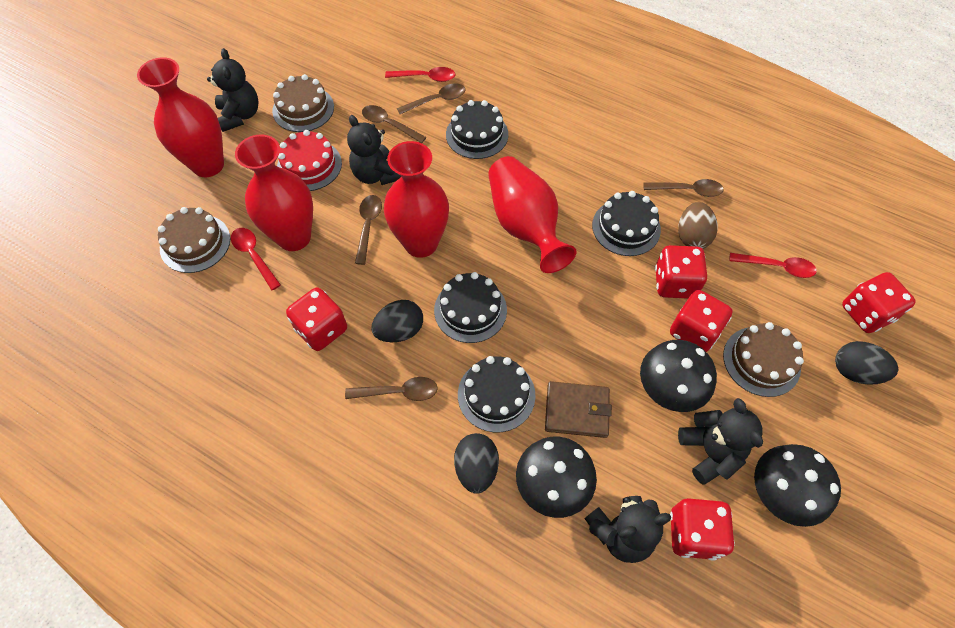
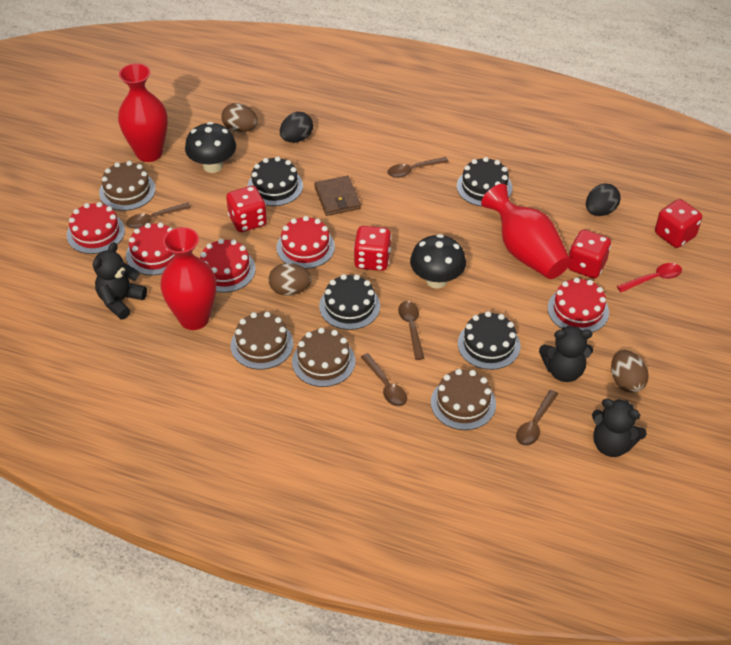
black egg: [371,300,423,342] [454,433,499,494] [835,341,898,385] = 3 -> [280,112,313,143] [586,183,621,216] = 2
black mushroom: [516,437,597,518] [640,340,717,412] [754,444,841,527] = 3 -> [185,122,236,173] [410,234,466,288] = 2
black teddy bear: [207,48,259,132] [347,115,401,185] [585,496,671,563] [678,398,763,485] = 4 -> [93,242,147,319] [539,325,593,382] [592,398,647,457] = 3
brown cake: [158,207,230,273] [272,74,334,132] [723,322,804,397] = 3 -> [99,161,156,211] [231,312,293,369] [292,328,355,387] [431,369,496,430] = 4
brown egg: [678,202,717,249] = 1 -> [221,103,257,132] [268,263,312,296] [611,350,649,393] = 3
red cake: [277,130,342,191] = 1 -> [67,202,125,254] [126,223,175,275] [200,239,256,293] [276,216,335,269] [548,277,609,332] = 5
red dice: [286,288,347,351] [655,245,707,299] [670,290,732,352] [670,498,735,560] [842,272,916,333] = 5 -> [226,186,267,232] [354,226,391,271] [568,230,611,278] [655,199,702,248] = 4
red spoon: [231,228,281,290] [385,67,455,82] [729,253,817,278] = 3 -> [617,263,682,292] = 1
red vase: [137,57,224,177] [235,134,313,251] [384,141,449,258] [488,156,577,273] = 4 -> [118,63,168,162] [160,227,216,330] [481,184,571,279] = 3

